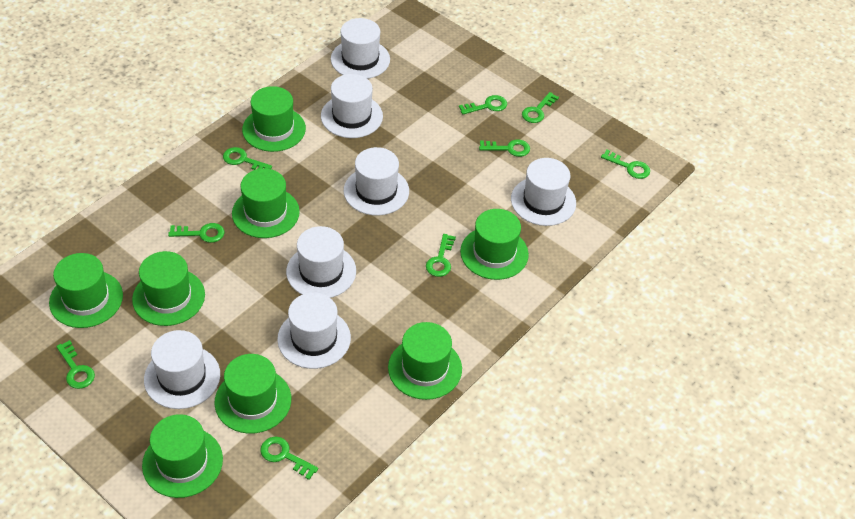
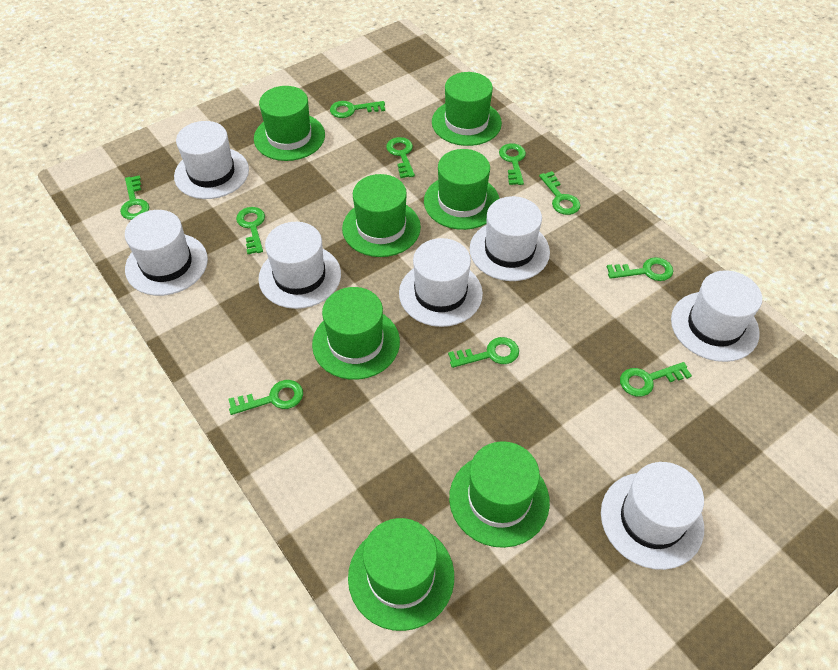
green hat: [49,253,123,328] [132,251,205,326] [142,414,223,498] [214,354,291,434] [232,168,300,238] [242,86,306,152] [388,322,462,400] [460,209,529,280] = 8 -> [254,86,325,161] [312,287,400,380] [342,174,421,257] [348,518,454,631] [424,149,500,230] [432,72,502,146] [449,441,550,548] = 7
green key: [56,340,95,389] [168,223,225,243] [223,147,272,170] [260,437,318,480] [426,234,456,277] [459,95,507,115] [479,139,530,157] [522,92,559,123] [601,150,650,179] = 9 -> [120,175,149,220] [229,380,303,415] [236,207,265,254] [330,101,385,118] [386,137,415,178] [448,337,519,368] [499,143,526,185] [539,171,580,215] [607,257,673,281] [620,362,692,397] = 10

